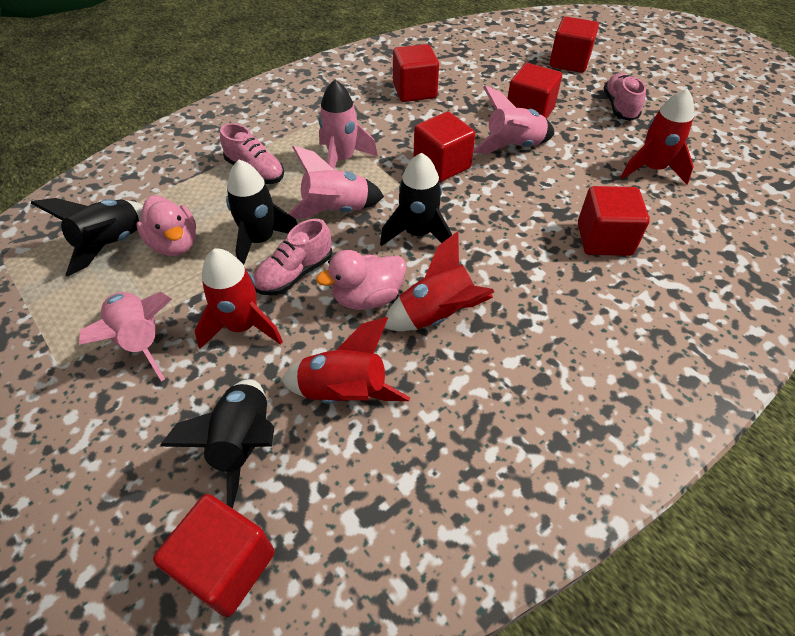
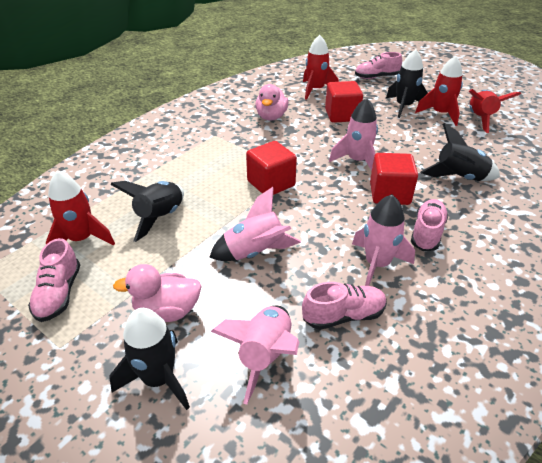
pink shoe: [220,123,284,184] [254,219,332,295] [603,73,646,121] = 3 -> [28,238,80,322] [302,282,387,330] [355,52,402,79] [411,199,448,251] = 4
red cube: [153,494,275,617] [393,44,439,102] [413,112,476,182] [507,63,562,119] [549,17,599,73] [578,186,650,256] = 6 -> [246,141,297,195] [325,81,363,123] [370,153,418,205] = 3

